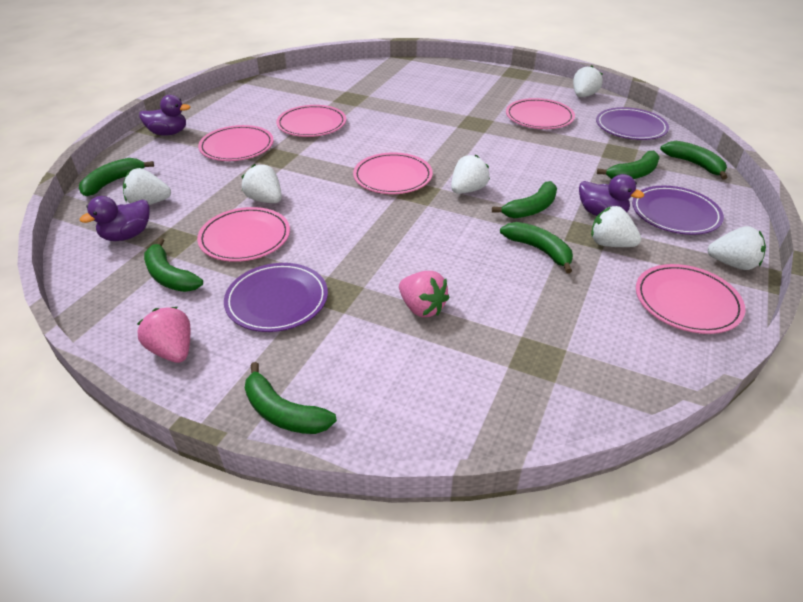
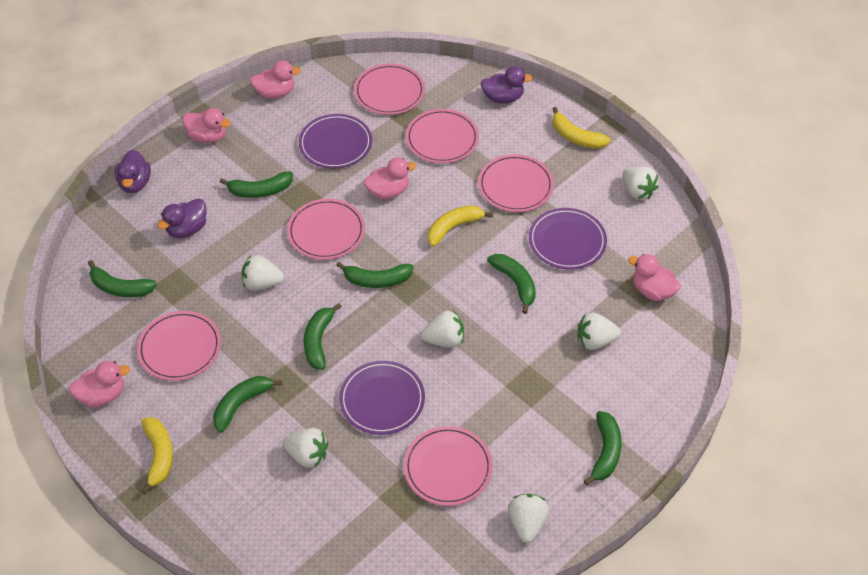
pink duck: none = 0 -> [69,361,130,407] [182,108,231,143] [250,60,301,99] [364,157,416,199] [628,254,681,301] = 5
pink strawberry: [137,307,190,363] [399,271,449,317] = 2 -> none = 0
yellow banana: none = 0 -> [141,417,173,494] [428,205,493,247] [552,107,611,148] = 3

